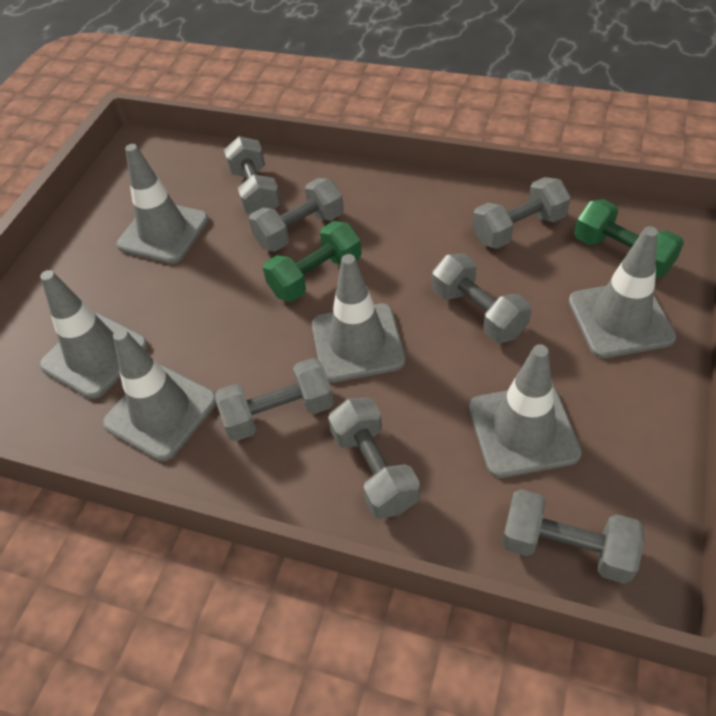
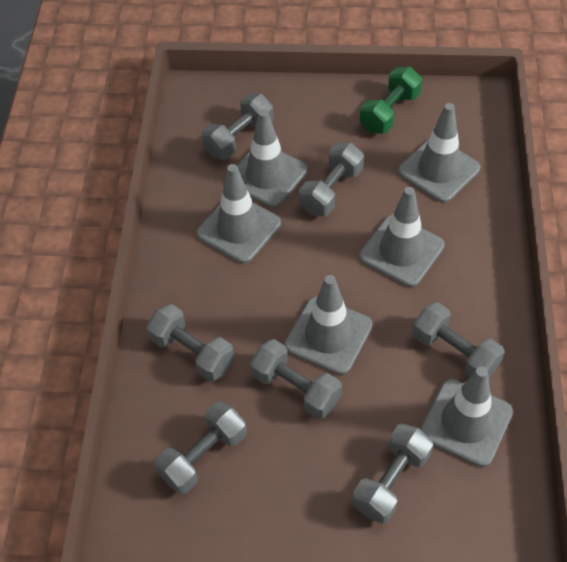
green dumbbell: [263,221,362,302] [574,199,684,278] = 2 -> [360,67,422,134] = 1

